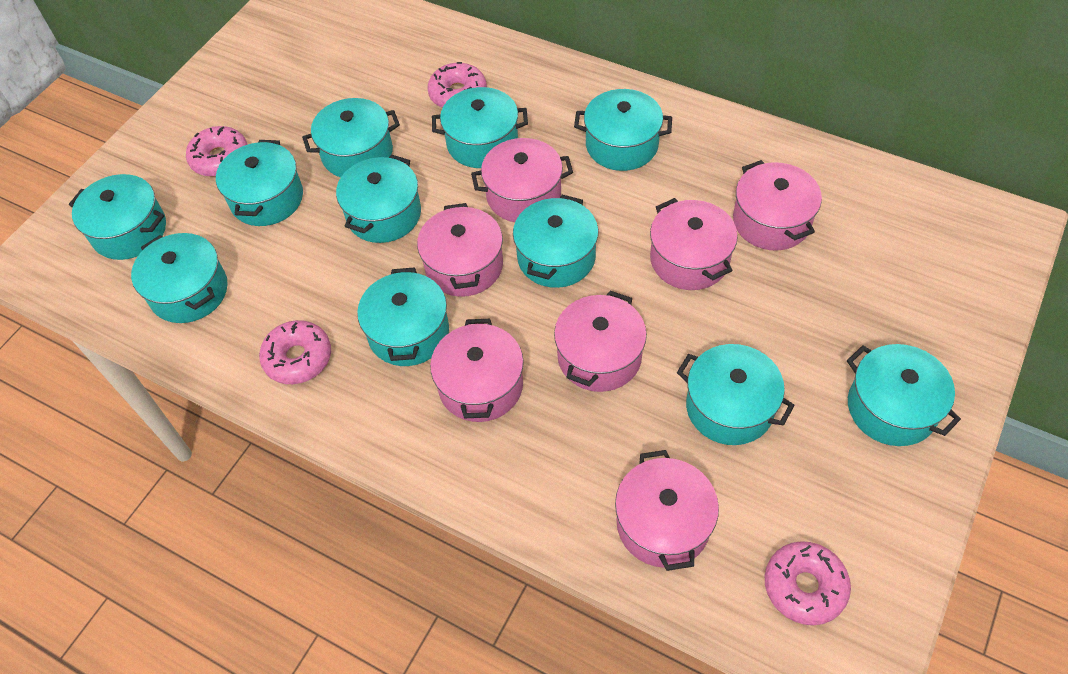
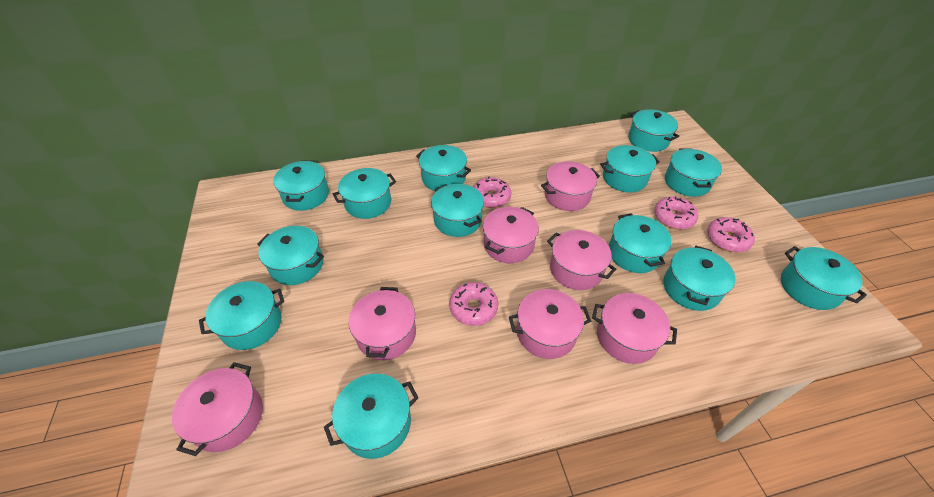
turquoise pot: [69,174,166,260] [131,233,228,323] [216,140,303,226] [302,98,400,177] [336,154,421,243] [357,267,449,366] [432,87,528,168] [513,195,599,288] [574,89,672,171] [677,344,795,445] [847,344,961,446] = 11 -> [199,281,284,350] [257,226,324,285] [273,160,329,211] [324,374,419,459] [333,168,396,219] [416,145,471,191] [431,184,484,237] [600,145,660,192] [609,213,672,273] [628,109,679,152] [664,246,736,311] [665,148,722,197] [781,246,867,310] = 13

